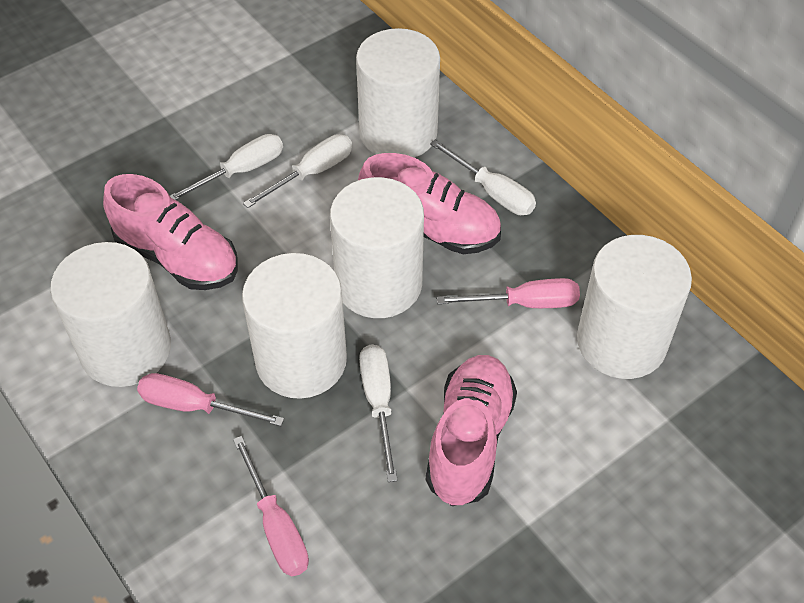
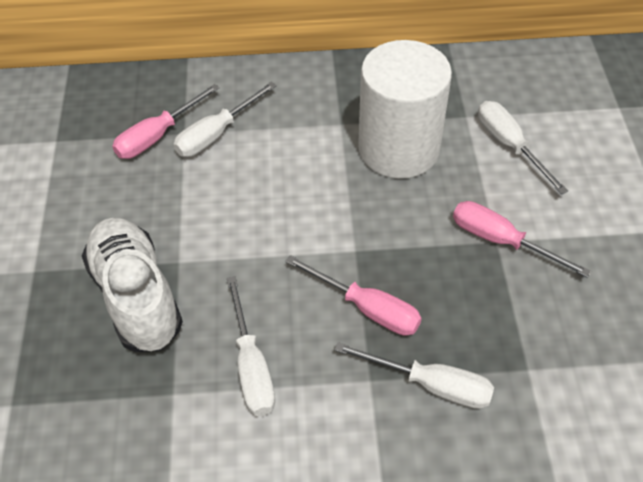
pink shoe: [103,174,238,290] [358,153,501,254] [426,355,517,506] = 3 -> none = 0
white cylinder: [50,242,171,387] [242,253,347,399] [330,177,424,318] [356,28,440,158] [577,235,692,379] = 5 -> [358,40,452,179] = 1
white shoe: none = 0 -> [82,218,183,352] = 1

